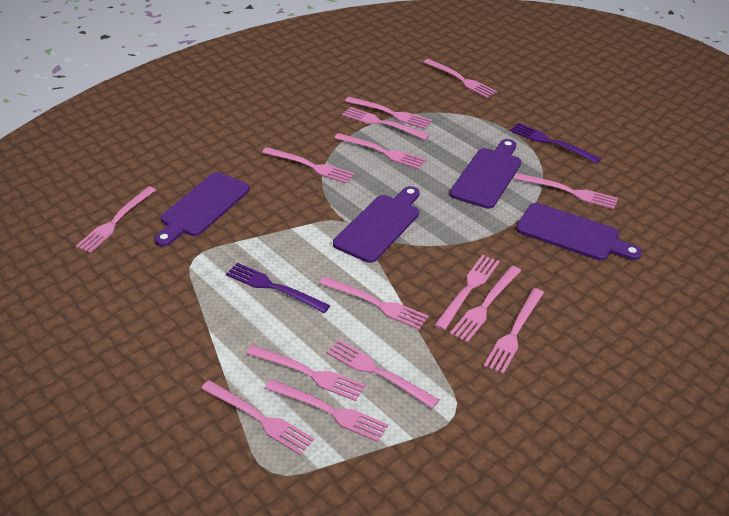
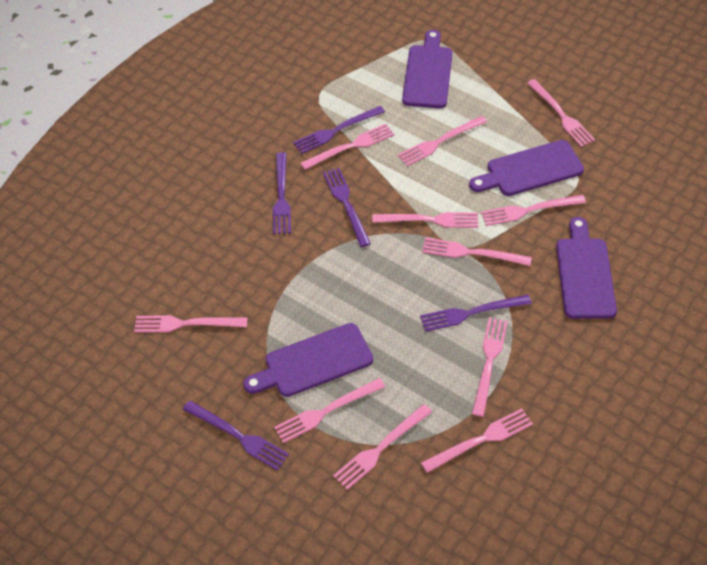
pink fork: [76,186,156,253] [201,380,315,455] [246,345,366,401] [262,147,354,183] [265,379,388,442] [319,276,429,330] [326,340,439,409] [334,133,426,169] [342,107,430,140] [345,97,432,129] [423,59,497,98] [434,255,500,330] [450,266,521,343] [484,288,544,374] [515,173,618,209] = 15 -> [134,315,247,333] [274,378,385,443] [300,124,394,170] [333,404,432,490] [372,212,478,228] [398,116,487,166] [421,408,533,473] [422,237,532,266] [472,317,508,417] [481,195,586,226] [527,79,595,147] = 11
purple fork: [226,263,330,313] [510,123,601,164] = 2 -> [183,401,289,471] [273,152,291,234] [293,106,385,154] [323,168,371,247] [420,295,532,332] = 5

